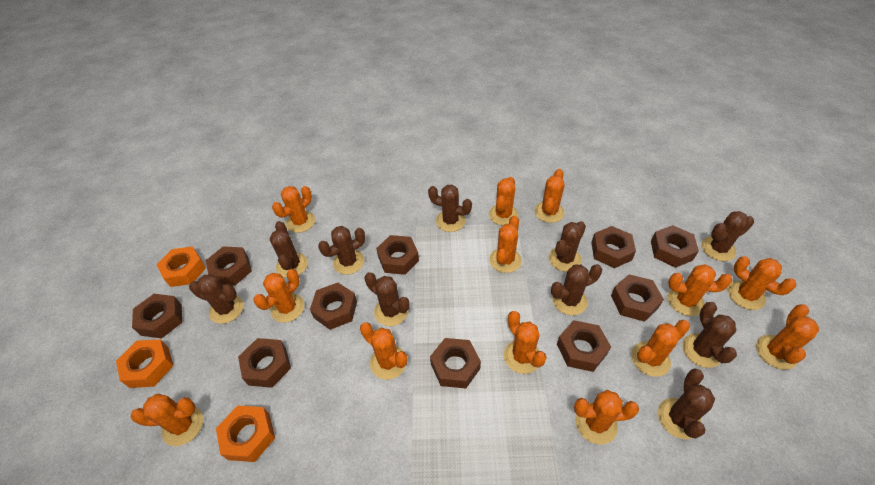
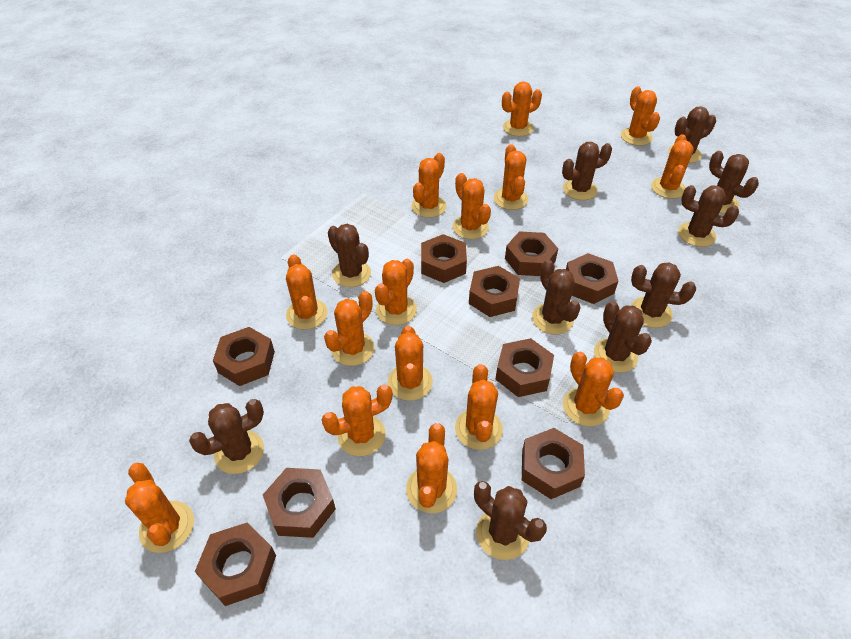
brown nut: [132,294,182,339] [206,246,252,286] [238,338,291,388] [310,283,357,330] [376,235,419,275] [430,338,481,389] [557,320,611,372] [591,226,636,268] [611,274,664,322] [651,225,699,268] = 10 -> [195,522,276,606] [213,327,275,386] [263,468,336,538] [421,234,467,283] [469,266,520,317] [495,338,554,397] [505,231,558,276] [522,428,585,499] [566,253,618,304] = 9
orange cactus: [131,393,203,446] [253,269,305,323] [272,186,315,233] [360,322,407,380] [489,177,518,226] [489,216,522,273] [504,311,547,374] [535,169,565,223] [574,390,639,445] [631,320,690,377] [668,264,732,316] [728,256,796,310] [756,304,819,370] = 13 -> [125,463,194,553] [286,254,328,330] [322,384,393,456] [324,291,375,366] [375,259,417,325] [388,326,433,401] [406,423,457,513] [411,153,447,218] [452,173,491,239] [455,364,503,450] [494,144,529,210] [502,81,542,136] [563,352,624,427] [621,86,660,146] [651,134,694,199] = 15
orange nut: [116,339,174,388] [157,246,206,287] [216,405,275,462] = 3 -> none = 0

